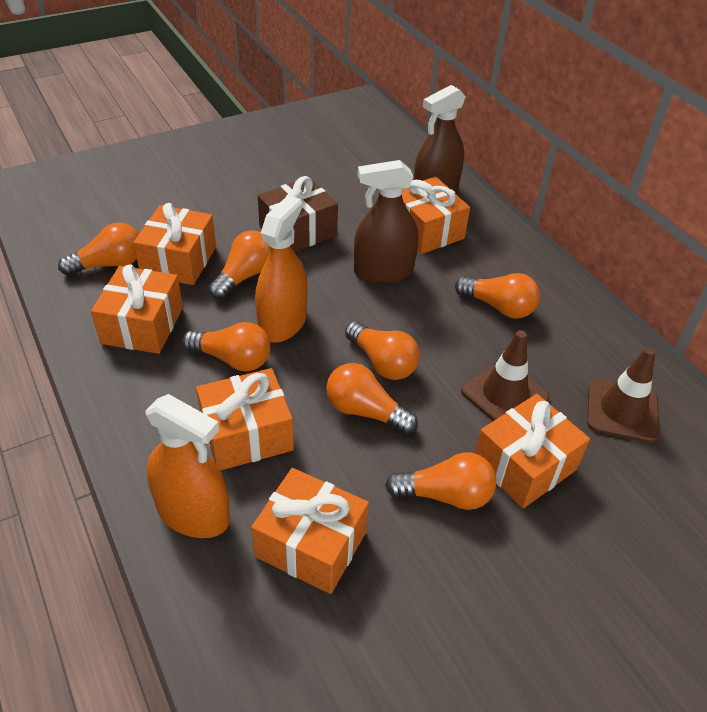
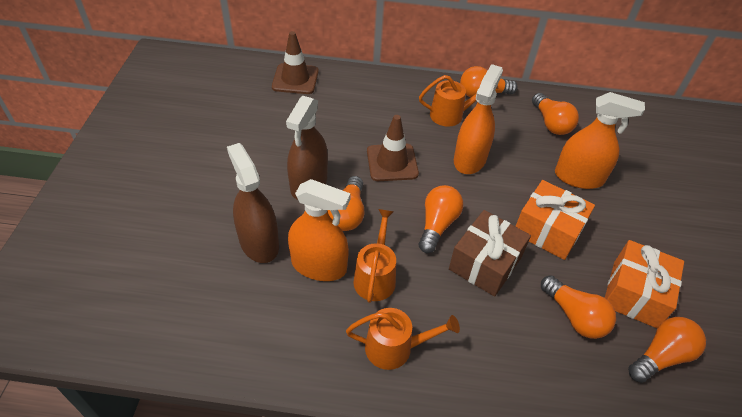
orange gift: [91,265,183,354] [133,203,216,285] [196,368,294,471] [251,468,369,594] [402,177,470,254] [475,394,590,508] = 6 -> [515,180,595,260] [605,240,684,328] = 2
orange light bulb: [58,223,139,276] [182,322,271,371] [208,230,270,299] [326,363,418,435] [345,321,420,380] [385,452,497,510] [455,273,540,319] = 7 -> [328,176,365,231] [419,185,463,253] [460,66,518,97] [532,93,579,135] [541,275,616,339] [628,317,706,383] = 6
orange spray bottle: [145,394,230,538] [255,195,308,343] = 2 -> [288,179,351,281] [454,64,503,174] [555,92,645,189] = 3
orange watering can: none = 0 -> [346,308,460,370] [353,209,396,303] [419,75,499,127] = 3

